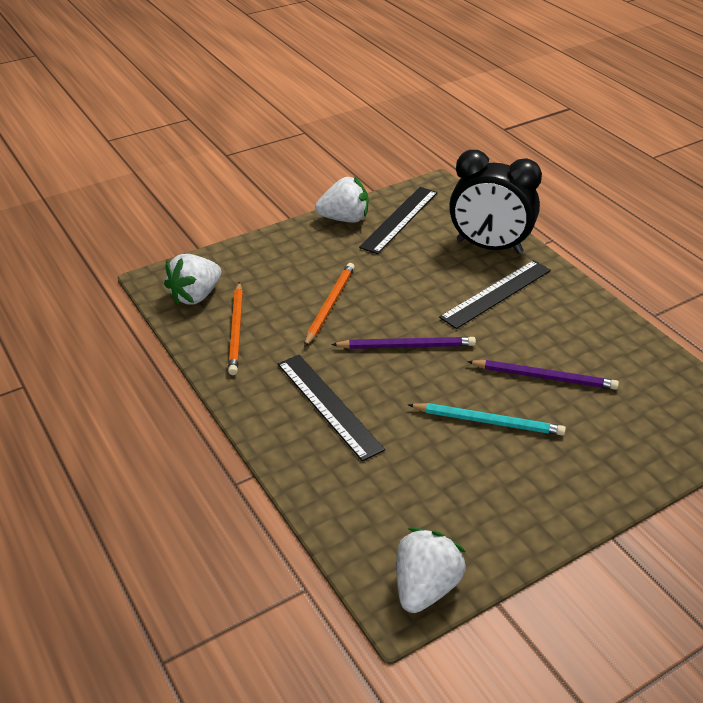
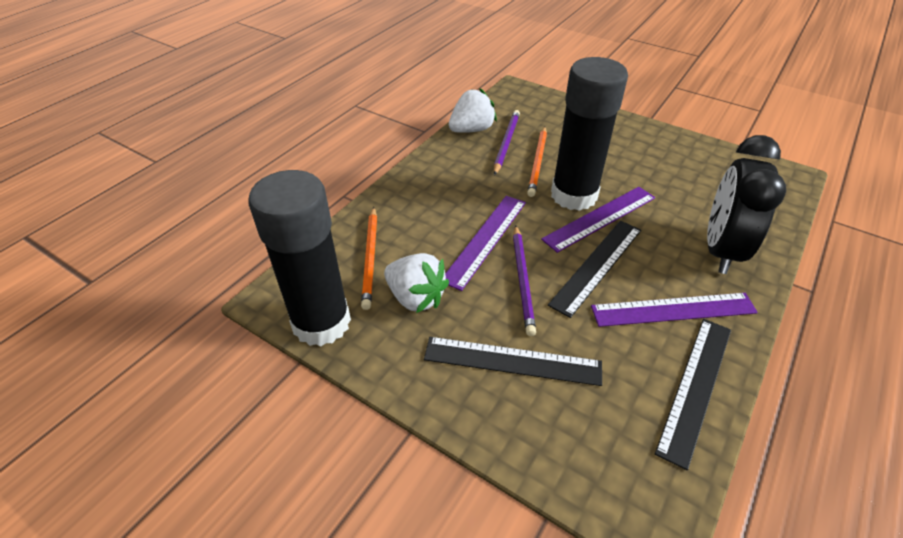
black glue stick: none = 0 -> [249,170,351,346] [551,57,628,211] = 2
purple ruler: none = 0 -> [445,196,526,291] [541,187,655,253] [591,293,758,327] = 3
turquoise pencil: [408,403,566,436] = 1 -> none = 0
white strawberry: [164,254,221,305] [315,177,368,223] [396,528,466,613] = 3 -> [384,253,449,313] [449,88,497,133] = 2

